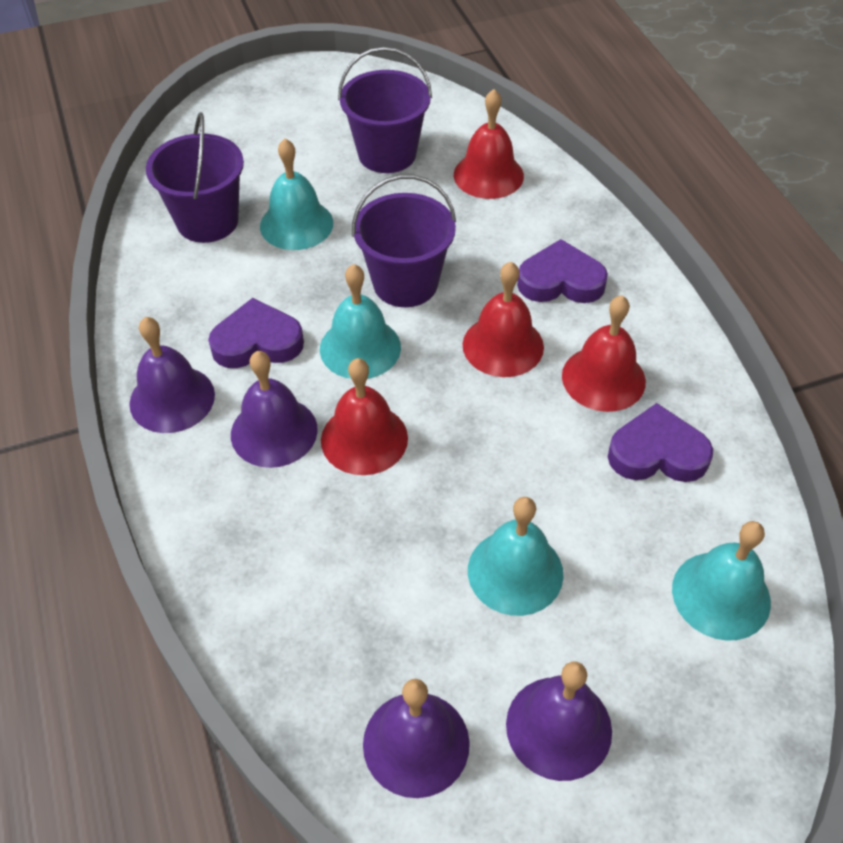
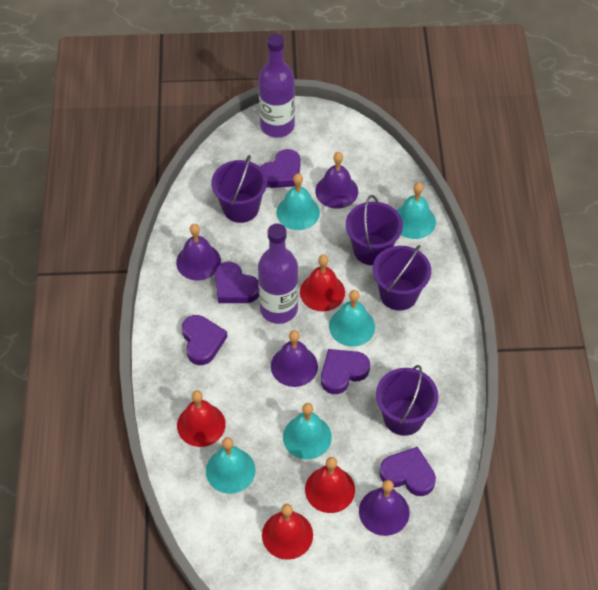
purple bottle: none = 0 -> [258,34,295,138] [258,224,298,324] = 2
purple bucket: [146,112,244,243] [338,47,432,173] [352,175,456,307] = 3 -> [211,155,267,223] [346,195,403,265] [373,245,431,311] [376,365,438,436] = 4
purple heart: [208,298,304,368] [517,239,608,303] [608,403,713,482] = 3 -> [182,315,227,365] [215,262,259,303] [261,149,300,188] [321,349,370,394] [379,447,436,496] = 5
turquoise bell: [260,139,333,250] [320,264,401,379] [468,497,564,616] [672,521,771,641] = 4 -> [206,437,256,494] [276,173,320,230] [283,403,332,459] [329,290,375,347] [396,182,436,239] = 5

